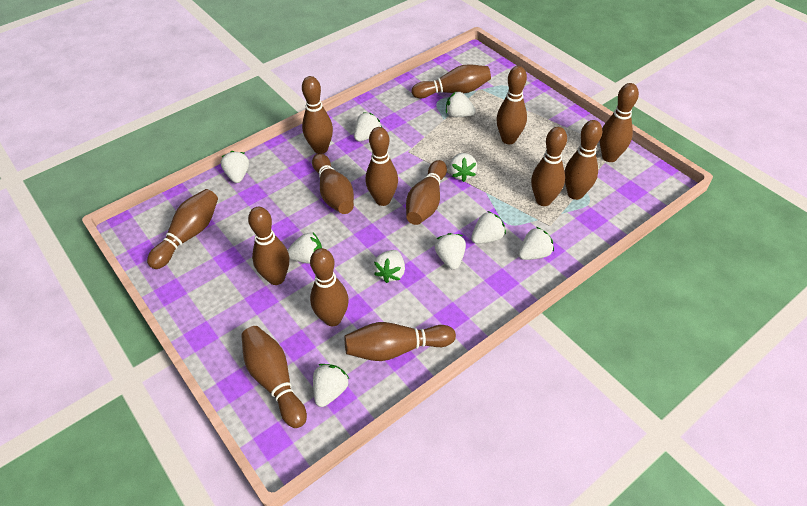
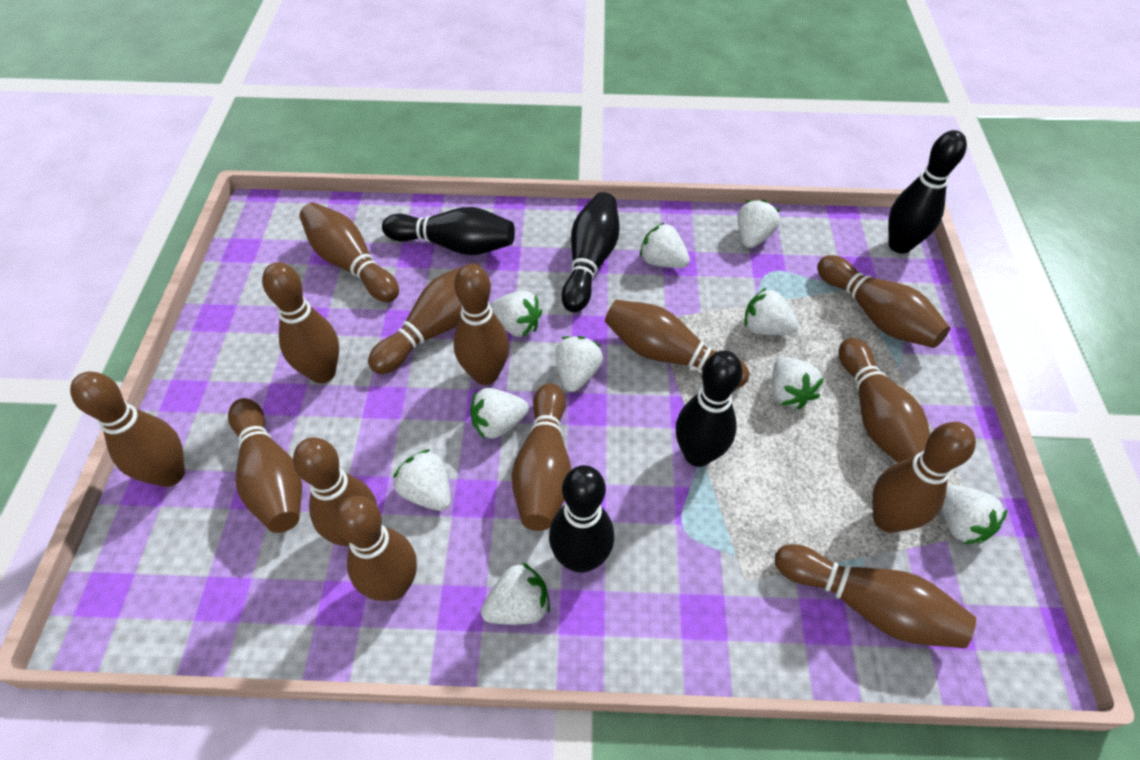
black bowling pin: none = 0 -> [382,207,515,255] [549,465,614,573] [562,192,620,312] [676,351,742,467] [888,130,967,254] = 5

